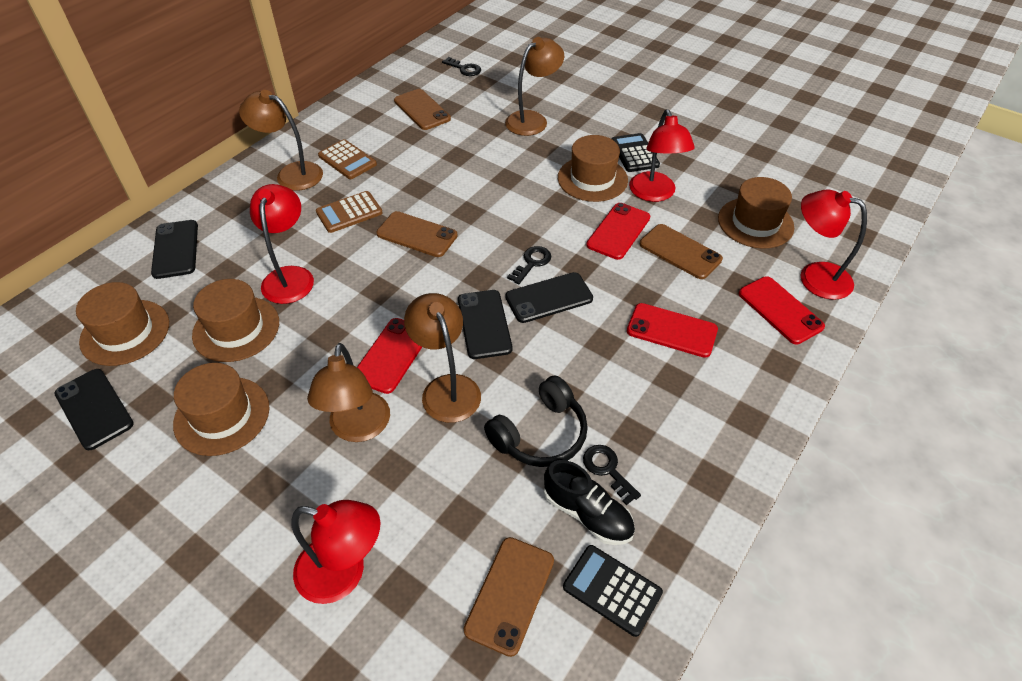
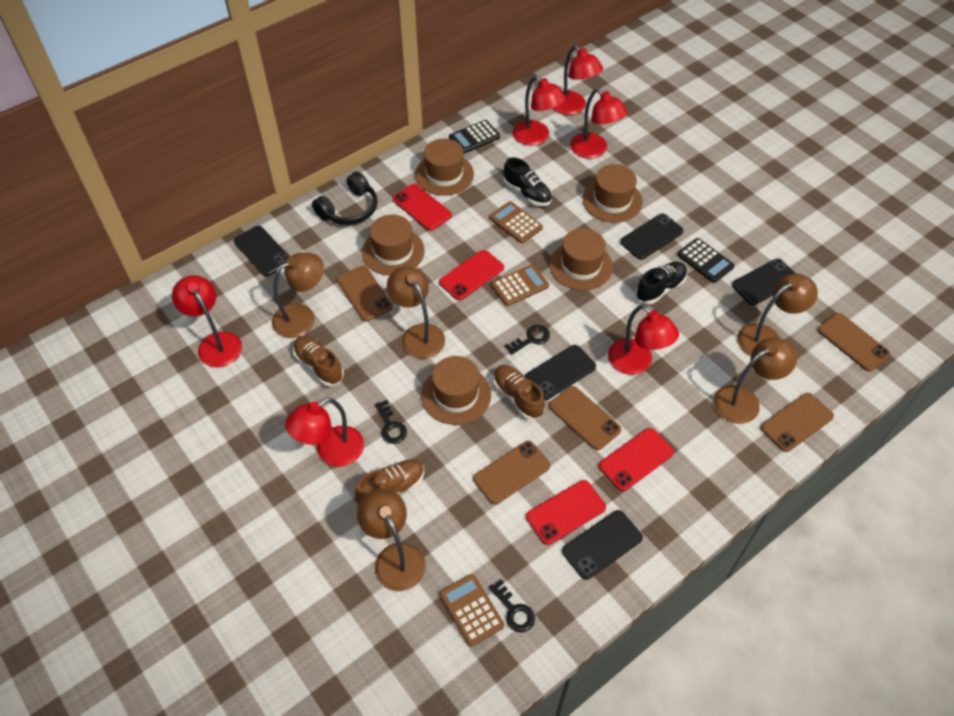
black phone: [54,369,134,450] [151,220,198,279] [458,290,512,359] [505,272,593,323] = 4 -> [234,226,290,276] [525,345,596,400] [562,510,643,580] [620,213,683,260] [732,259,795,305] = 5
black shoe: [544,460,635,545] = 1 -> [503,157,552,206] [636,262,687,304] = 2
brown calculator: [316,191,383,233] [318,139,377,179] = 2 -> [440,574,504,647] [489,201,543,243] [491,264,549,306] = 3
brown lamp: [239,90,323,191] [307,343,390,442] [404,293,481,423] [505,37,564,136] = 4 -> [272,252,324,338] [357,488,426,591] [387,267,445,359] [714,337,797,424] [737,273,818,356] = 5
brown phone: [376,211,458,257] [394,89,451,130] [464,537,554,657] [640,224,723,279] = 4 -> [337,266,393,321] [473,441,550,504] [549,386,621,450] [761,393,834,452] [818,313,890,372] = 5
brown shoe: none = 0 -> [293,336,344,386] [355,459,425,504] [493,365,545,420] = 3
red lamp: [250,184,314,304] [292,500,380,604] [629,109,695,202] [801,189,867,300] = 4 -> [172,275,242,367] [285,398,364,467] [513,75,566,146] [553,45,603,115] [570,88,627,159] [608,304,679,375] = 6

